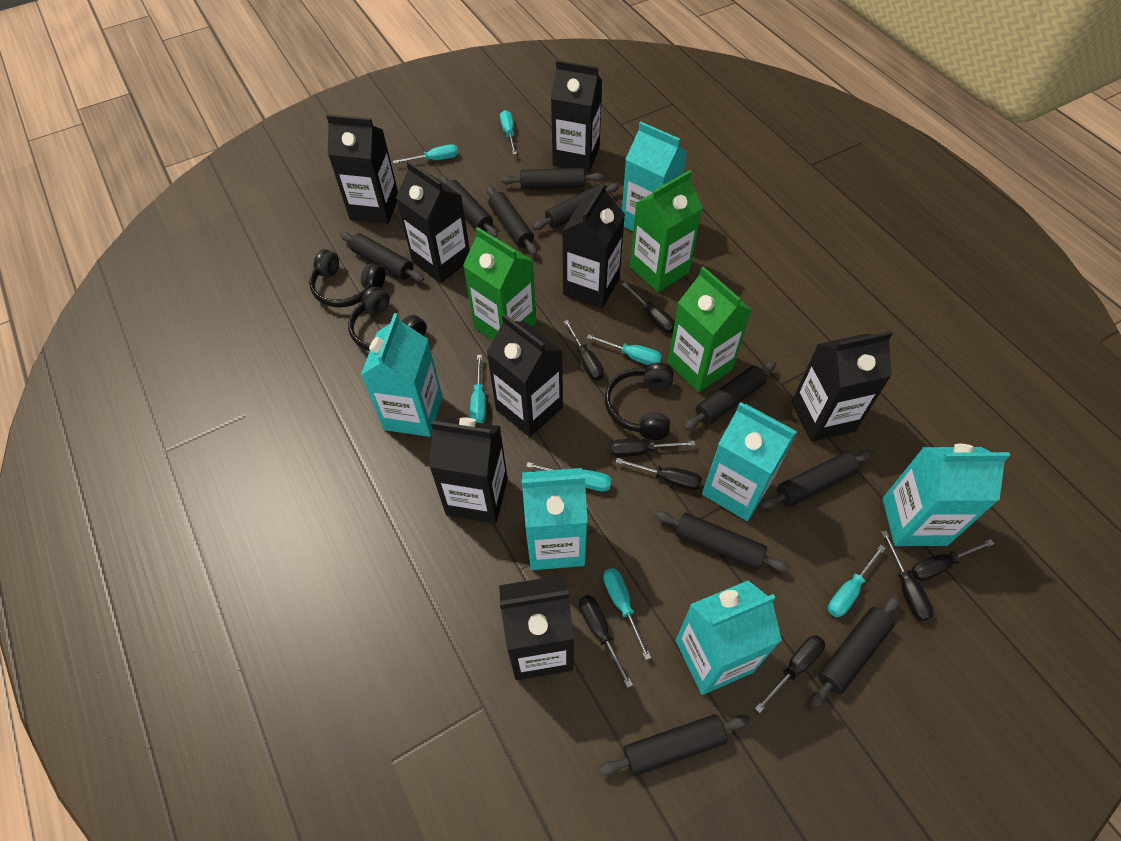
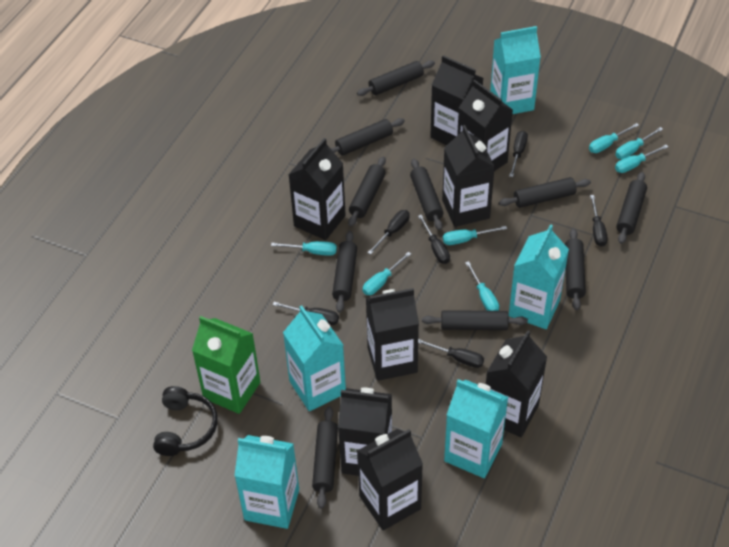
black headphones: [309,249,385,308] [348,286,427,351] [605,363,673,440] = 3 -> [153,386,217,456] = 1
black screwdriver: [564,320,604,381] [579,595,633,688] [610,439,695,457] [616,458,702,490] [622,282,675,333] [755,635,825,713] [881,531,933,621] [911,539,994,581] = 8 -> [273,302,339,325] [368,210,410,254] [418,215,450,264] [418,339,484,368] [509,131,528,177] [590,195,608,247] = 6
green carton: [463,227,536,340] [630,170,703,292] [668,266,752,392] = 3 -> [192,316,260,414] = 1
turquoise carton: [361,313,443,437] [522,468,588,570] [622,122,687,231] [676,581,782,695] [702,402,798,521] [883,444,1010,546] = 6 -> [234,435,299,529] [283,305,346,411] [444,379,508,478] [490,26,541,114] [508,224,569,329] = 5

